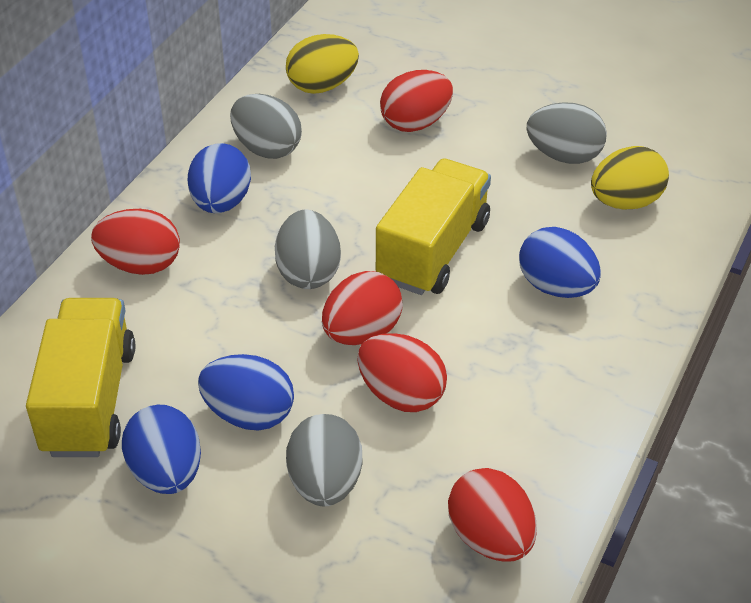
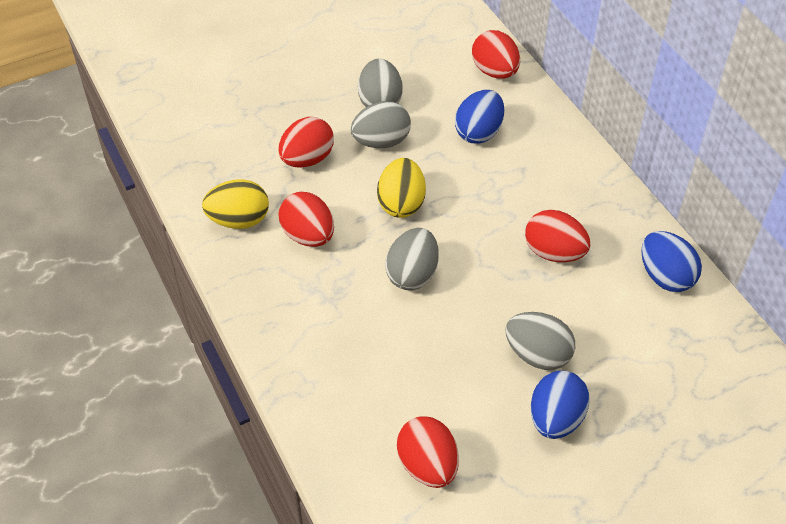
blue egg: [122,405,201,494] [188,143,251,213] [198,354,294,431] [519,227,601,298] = 4 -> [455,90,504,144] [531,371,590,439] [641,231,702,292] = 3
yellow truck: [26,298,135,457] [376,159,491,295] = 2 -> none = 0

